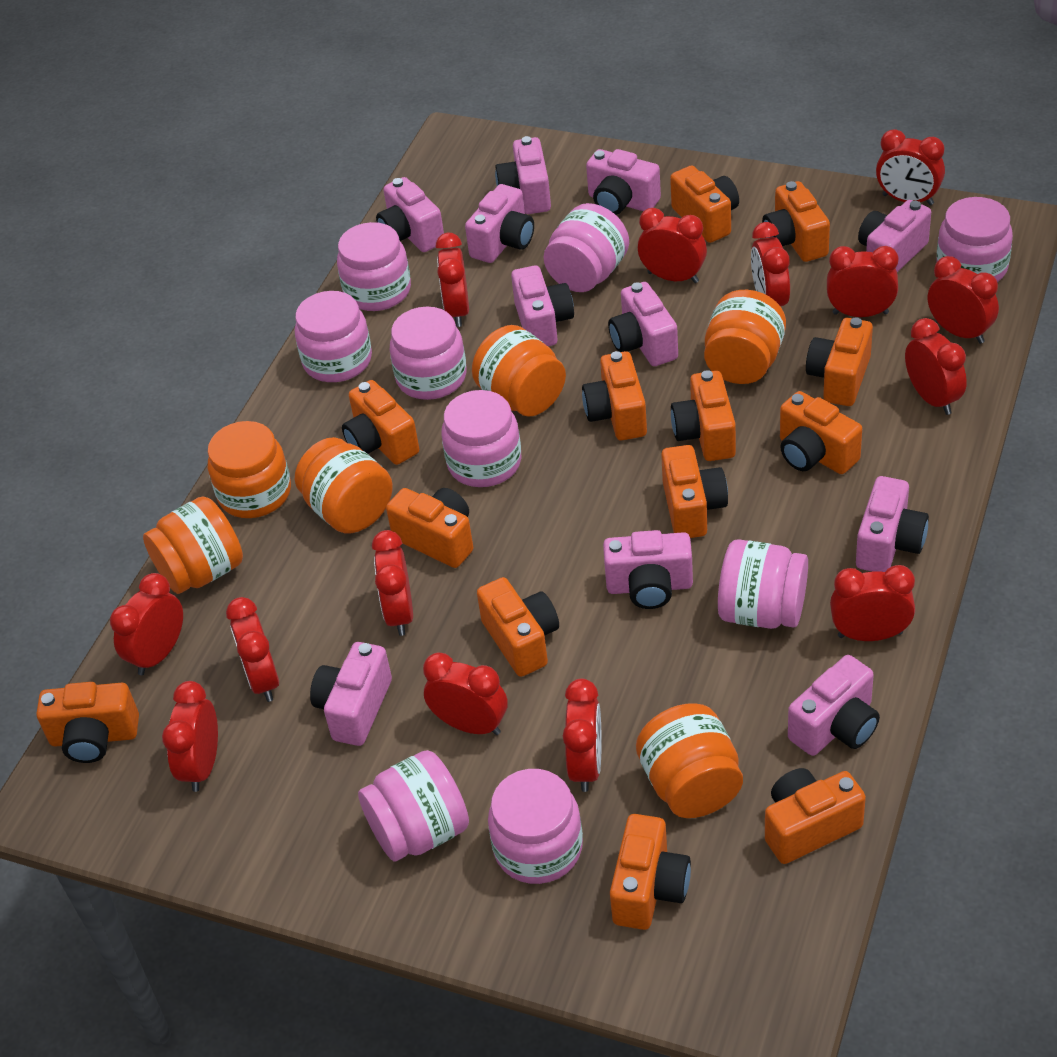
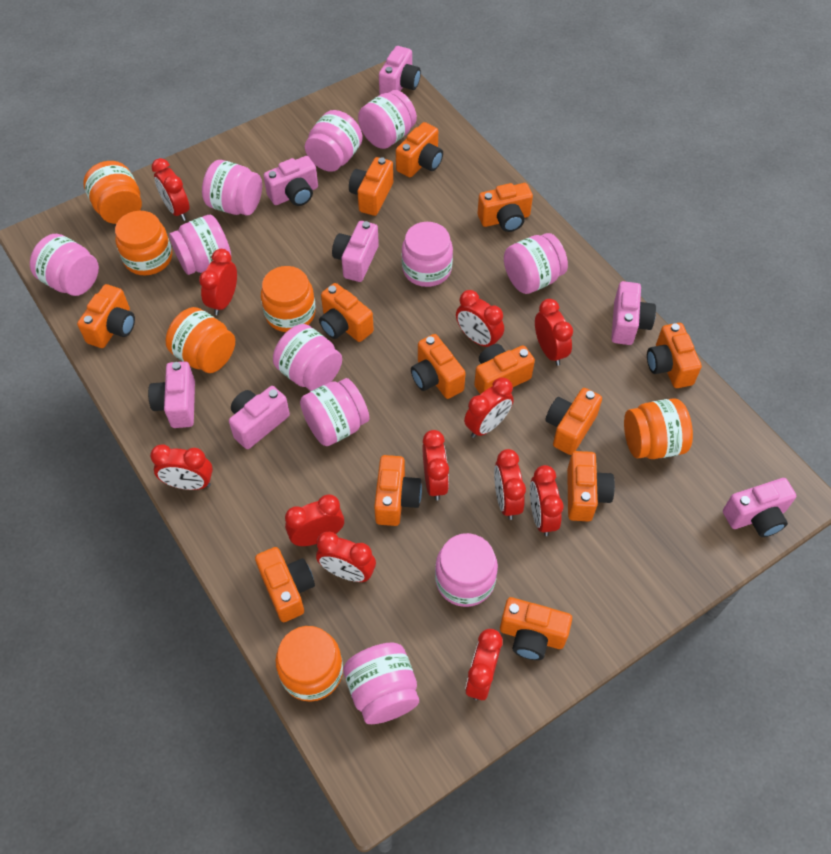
pink camera: [310,642,392,746] [376,177,444,252] [465,184,534,263] [495,136,551,214] [511,265,574,346] [586,149,661,215] [603,530,693,609] [608,282,678,366] [788,655,880,756] [856,476,929,572] [858,200,931,272] = 11 -> [148,361,195,428] [229,386,290,449] [263,156,318,206] [332,221,379,282] [379,46,421,95] [611,281,656,345] [723,478,796,537] = 7
pink jar: [295,291,372,382] [337,222,411,311] [358,750,469,862] [390,307,467,400] [442,390,521,487] [488,769,583,884] [543,203,629,292] [718,539,808,629] [936,197,1013,282] = 9 -> [30,234,99,296] [169,215,231,275] [202,160,262,215] [273,324,342,391] [300,378,369,446] [305,110,363,172] [343,642,419,724] [358,90,417,149] [402,222,453,287] [435,533,498,607] [504,233,568,294] = 11
red clock: [110,573,183,675] [162,681,218,792] [226,597,279,702] [372,530,413,636] [423,652,507,735] [436,233,469,327] [563,678,602,792] [638,208,707,283] [751,222,790,306] [827,246,899,317] [830,565,915,641] [876,129,945,205] [905,318,967,415] [928,256,999,344] = 14 -> [150,445,213,490] [152,158,190,221] [199,249,237,315] [285,495,344,546] [316,532,376,582] [423,430,449,501] [456,290,504,347] [464,377,514,438] [465,629,503,700] [494,449,526,520] [530,465,564,536] [535,299,573,366] = 12

